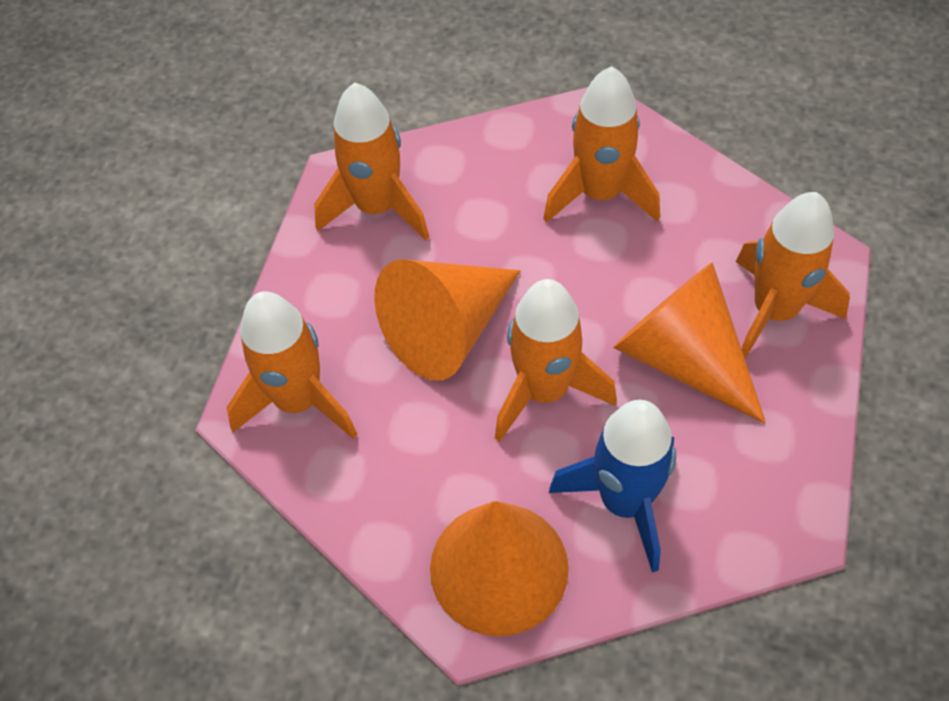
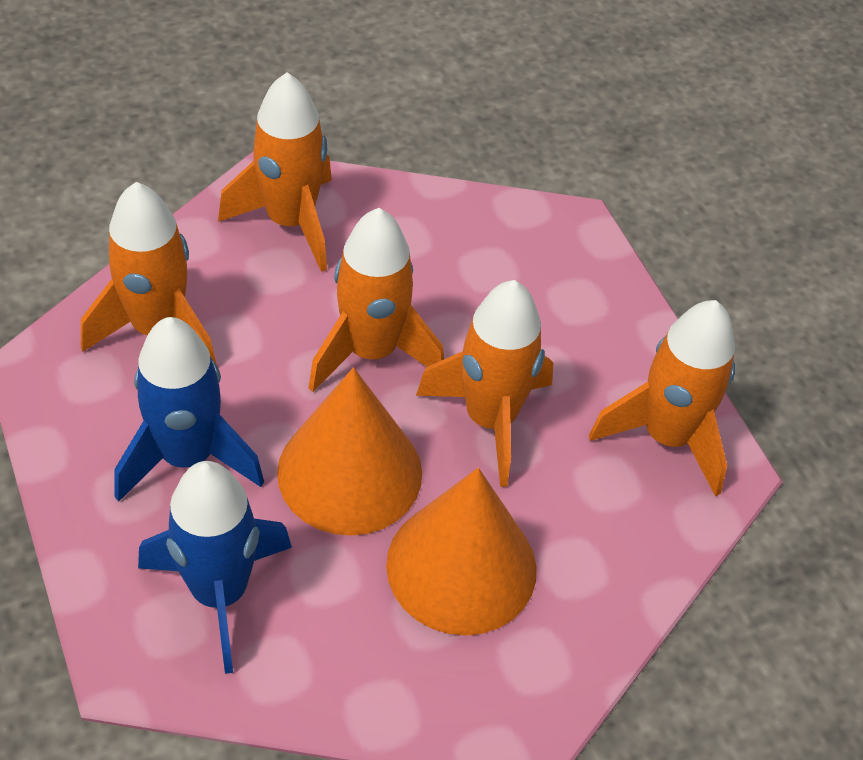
blue rocket: [549,400,676,573] = 1 -> [115,317,264,502] [138,461,292,674] = 2
orange cone: [374,260,520,381] [430,501,569,636] [613,262,766,423] = 3 -> [277,367,422,536] [386,468,537,636] = 2

